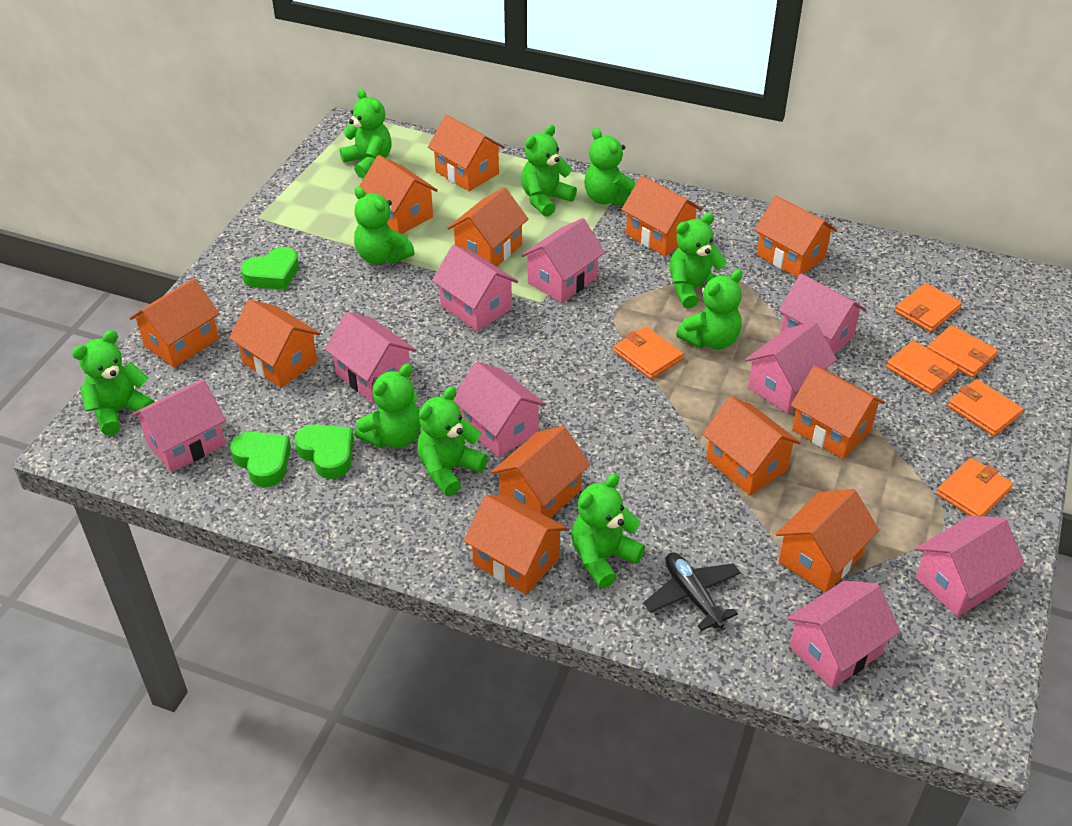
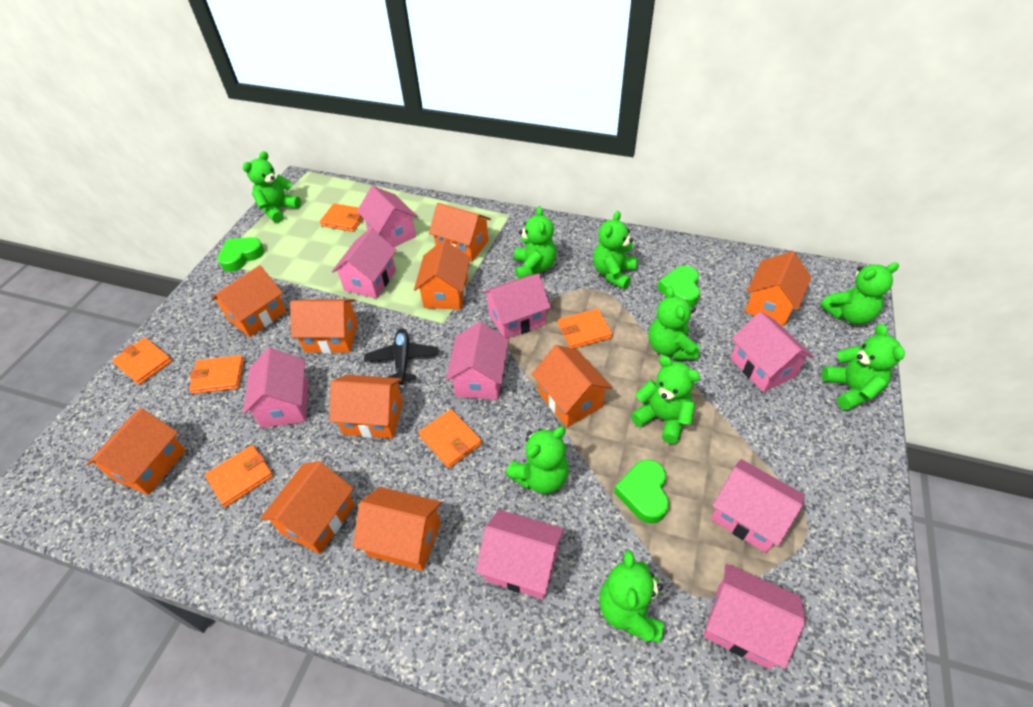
green teddy bear: [72,330,155,436] [340,89,392,178] [354,187,415,264] [355,364,421,448] [417,387,488,496] [521,125,577,217] [572,474,645,588] [584,128,635,206] [670,213,727,309] [676,269,743,350] = 10 -> [243,151,301,223] [506,426,569,494] [514,206,556,279] [593,211,637,289] [599,550,664,643] [631,356,700,444] [649,286,699,360] [820,262,899,324] [822,324,905,410] = 9
orange house: [130,278,220,368] [229,300,320,388] [359,155,438,234] [428,115,504,191] [447,187,528,267] [464,495,568,595] [491,426,590,518] [621,175,702,256] [702,396,801,495] [754,195,837,278] [776,489,879,593] [791,365,885,459] = 12 -> [87,408,186,495] [211,265,287,337] [260,461,355,554] [290,299,358,353] [329,375,403,438] [353,487,442,571] [414,240,470,310] [429,203,491,262] [532,345,612,427] [745,251,812,326] = 10

